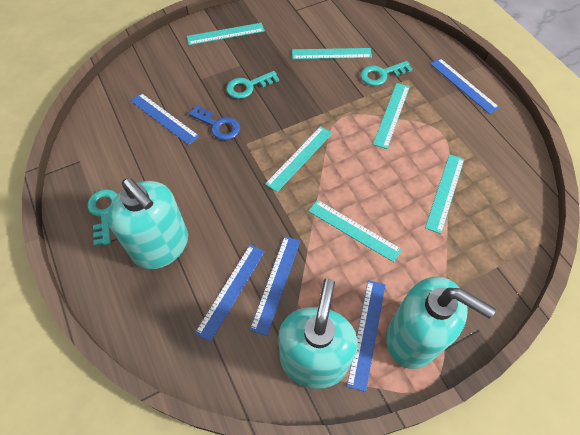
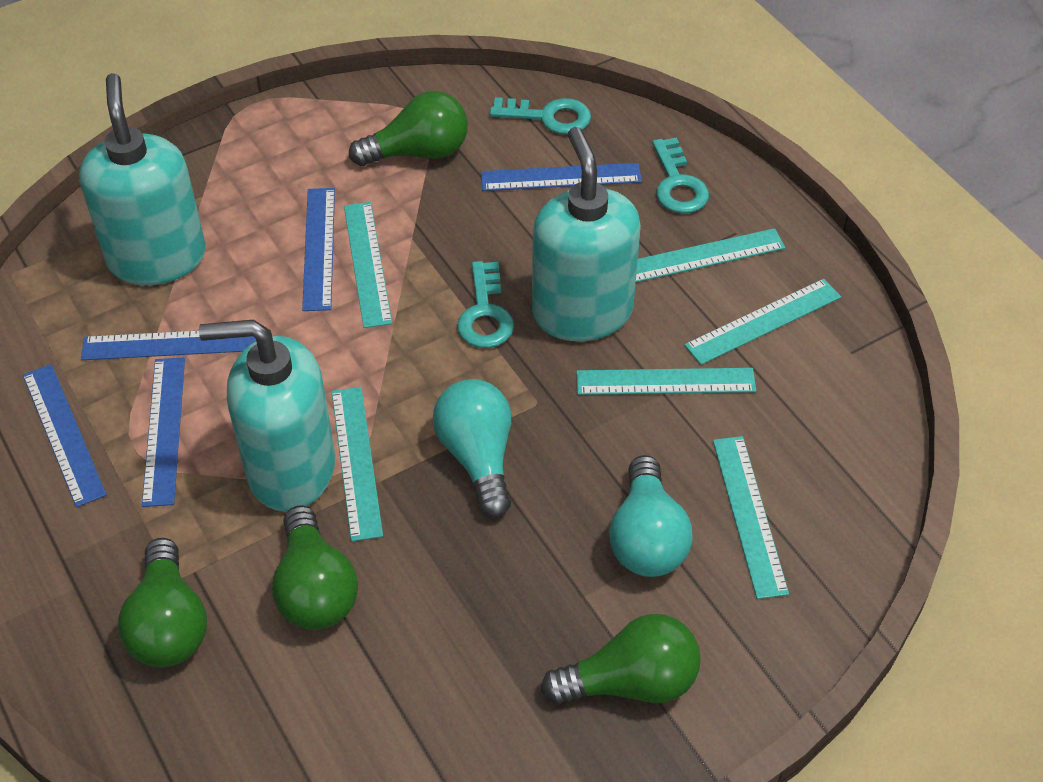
blue key: [188,105,240,140] = 1 -> none = 0
green light bulb: none = 0 -> [118,538,207,667] [272,505,358,630] [349,91,468,166] [541,614,701,705] = 4
turquoise light bulb: none = 0 -> [433,379,511,518] [609,455,693,577] = 2

